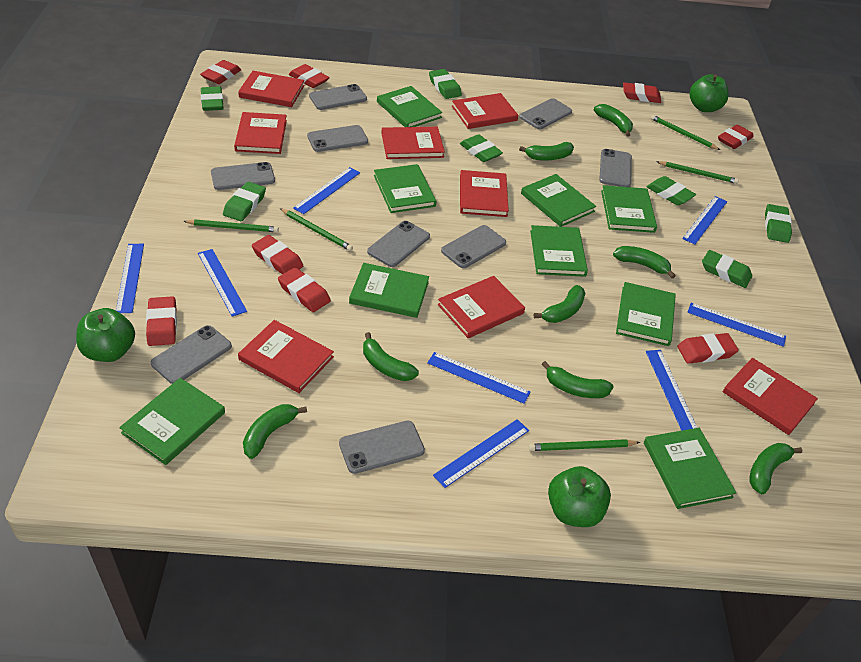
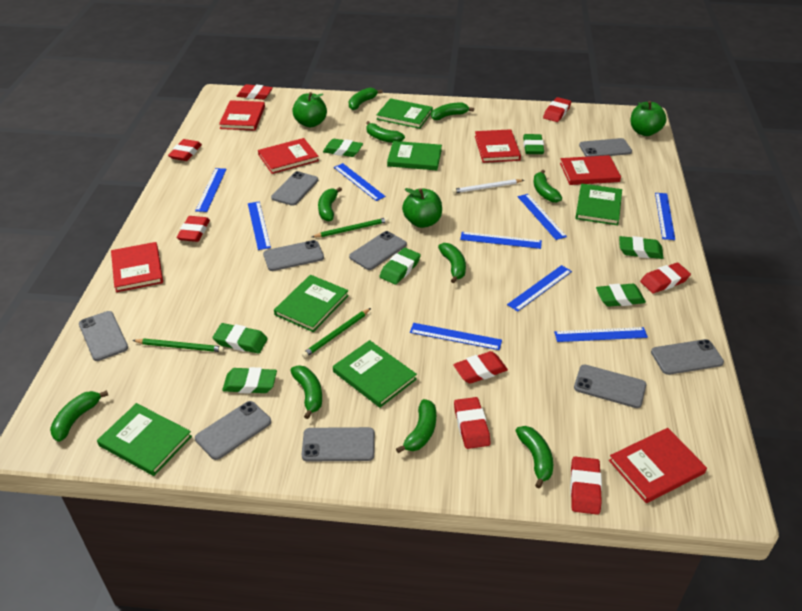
blue ruler: [116,244,144,313] [198,249,247,317] [293,167,360,214] [427,352,530,404] [433,419,529,488] [646,350,697,431] [682,196,727,245] [687,303,786,347] = 8 -> [195,168,226,212] [248,201,271,250] [334,163,386,201] [410,323,502,350] [460,232,542,249] [507,265,572,312] [518,194,567,240] [554,327,648,342] [655,193,675,240] = 9
green banana: [243,404,307,459] [363,332,419,381] [519,142,574,161] [534,285,585,323] [542,361,614,398] [594,104,633,137] [613,246,676,278] [749,443,802,494] = 8 -> [50,390,108,442] [290,365,322,419] [318,187,342,222] [349,88,383,110] [366,121,405,143] [396,399,436,453] [431,103,474,120] [438,243,466,283] [515,426,553,488] [534,170,562,203] = 10
green book: [119,378,225,465] [349,263,429,318] [374,164,436,213] [377,86,442,127] [521,174,596,227] [530,225,588,277] [601,185,657,233] [616,282,676,346] [644,428,736,509] = 9 -> [97,403,192,476] [274,275,349,332] [333,340,417,408] [377,98,433,129] [387,141,442,170] [575,184,622,225] = 6
green pencil: [183,220,279,232] [280,208,353,251] [529,439,640,451] [651,115,720,150] [656,161,739,184] = 5 -> [132,339,224,352] [302,308,371,358] [312,217,389,237] = 3
red book: [234,112,287,154] [238,71,305,107] [238,320,334,393] [381,127,445,159] [438,276,525,338] [452,93,518,129] [460,170,509,217] [723,358,818,435] = 8 -> [111,242,163,292] [219,100,265,131] [258,138,319,174] [475,129,521,163] [560,155,621,185] [609,428,707,503] = 6
white pencil: none = 0 -> [452,179,524,193] = 1

